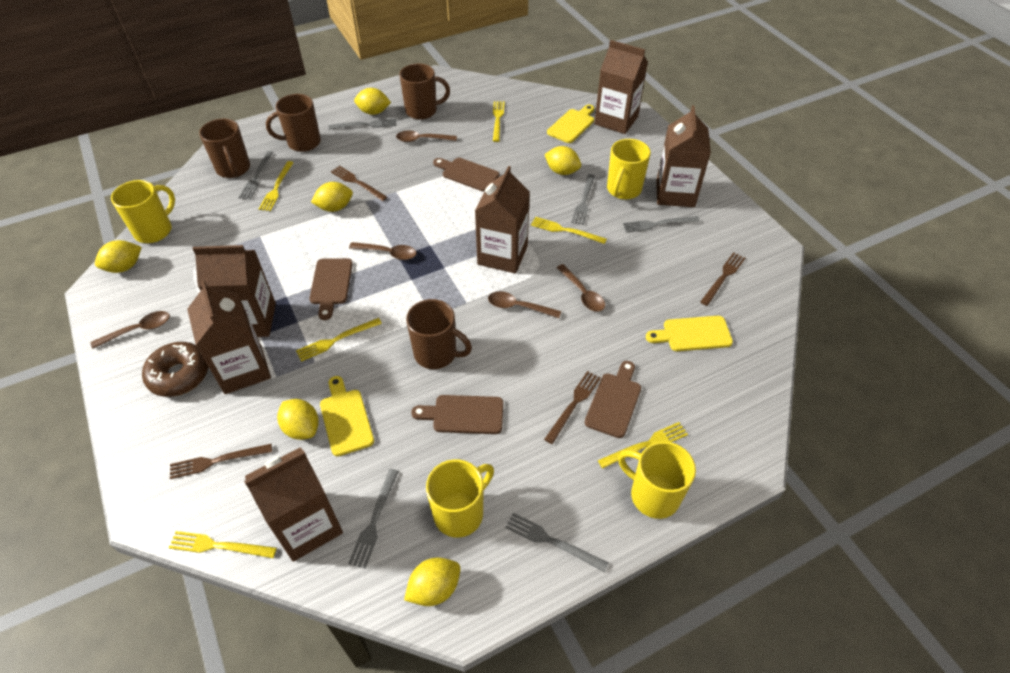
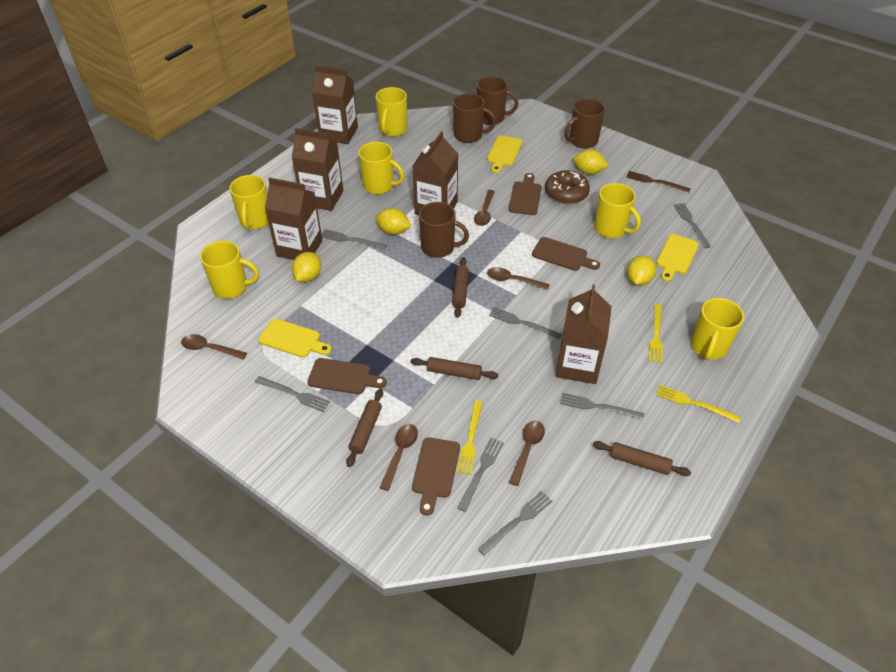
brown carton: [187,280,271,394] [192,245,276,337] [244,447,343,562] [475,166,530,274] [594,40,648,134] [656,106,711,207] = 6 -> [265,177,322,260] [292,128,343,211] [312,66,358,144] [413,131,458,215] [556,284,612,384] = 5
brown fork: [170,444,272,479] [331,166,387,201] [544,371,601,444] [700,252,745,306] = 4 -> [626,171,691,192] = 1
brown rolling pin: none = 0 -> [346,389,383,467] [411,357,498,380] [452,257,469,318] [593,441,691,476] = 4
grey fork: [239,151,273,200] [329,118,397,130] [348,469,399,569] [505,513,608,572] [571,174,595,225] [623,216,700,232] = 6 -> [255,376,330,412] [322,229,387,250] [457,438,504,512] [478,491,552,556] [489,307,562,340] [560,393,644,420] [674,203,711,248] = 7
yellow fork: [169,531,277,558] [259,161,294,211] [296,318,382,362] [493,101,505,142] [531,217,607,244] [598,422,688,469] = 6 -> [457,401,483,475] [648,304,663,363] [656,385,741,423] = 3
yellow lemon: [95,240,142,273] [277,399,319,440] [311,182,353,212] [354,88,391,115] [404,557,461,606] [545,146,581,175] = 6 -> [292,252,321,282] [376,208,411,235] [574,149,608,174] [627,255,656,286] = 4
yellow mug: [111,180,175,243] [426,459,494,538] [607,139,651,199] [618,441,696,519] = 4 -> [200,241,259,299] [230,175,269,229] [358,142,404,194] [376,87,407,137] [594,183,641,238] [691,298,744,360] = 6

